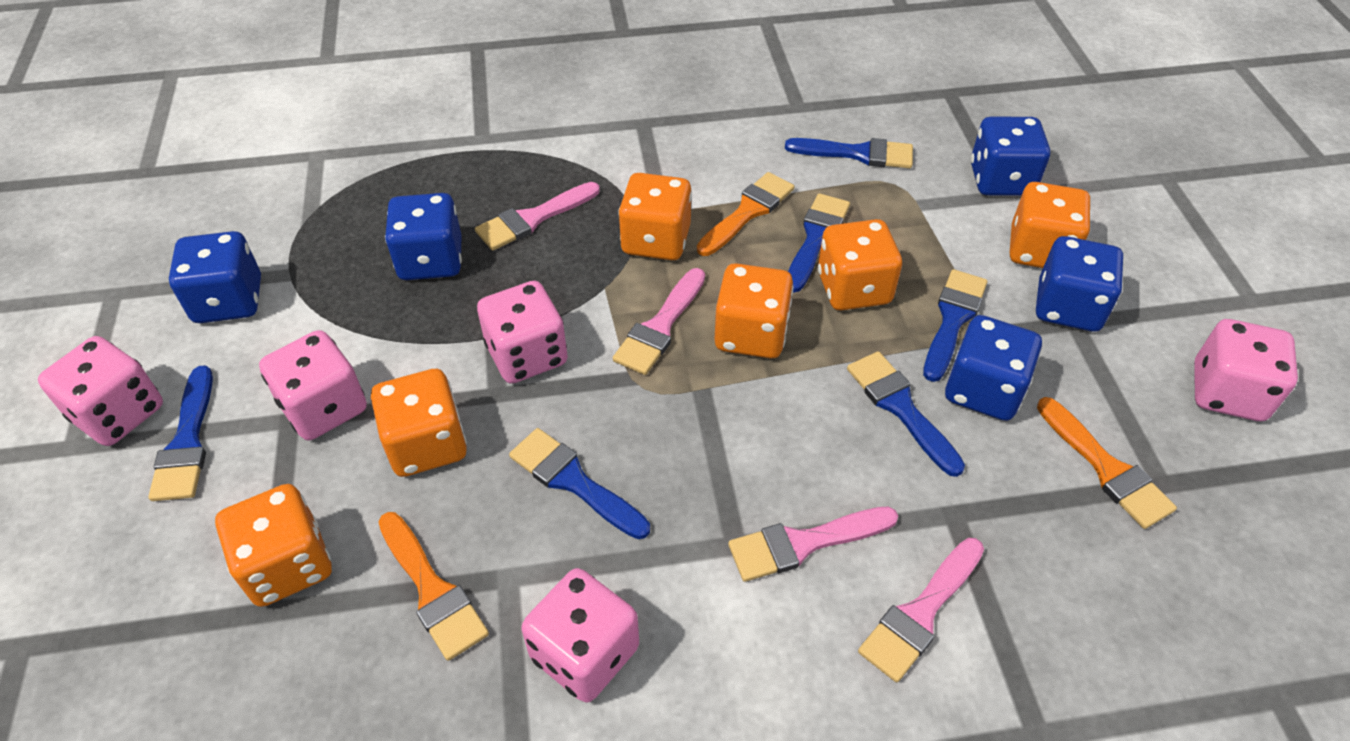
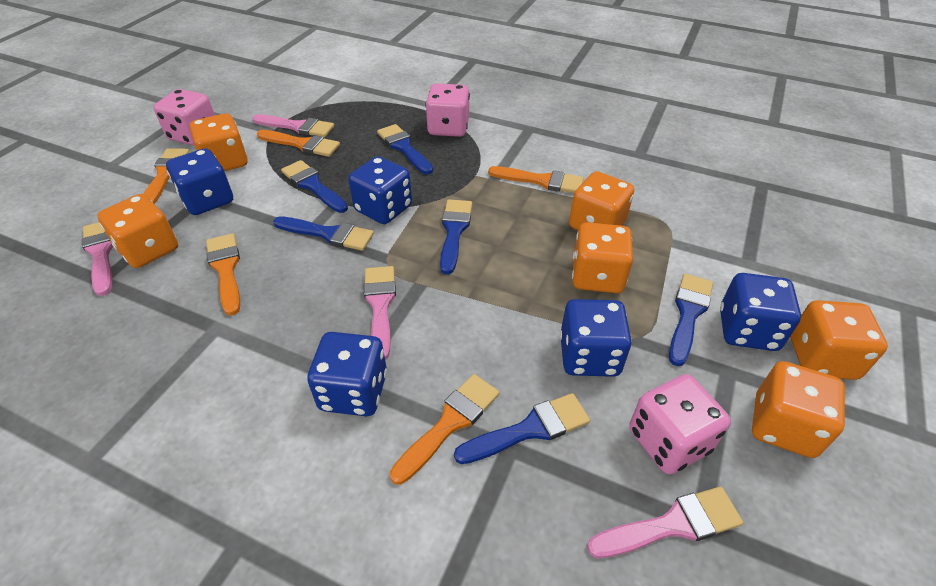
orange brush: [378,512,489,661] [697,172,794,256] [1037,397,1177,529] = 3 -> [143,148,190,204] [206,233,240,316] [257,130,340,157] [390,374,500,484] [488,166,584,193] = 5
pink dice: [38,336,163,446] [259,330,367,440] [477,281,568,384] [521,568,639,703] [1194,319,1298,421] = 5 -> [154,89,215,146] [426,83,470,137] [629,374,731,474] = 3

